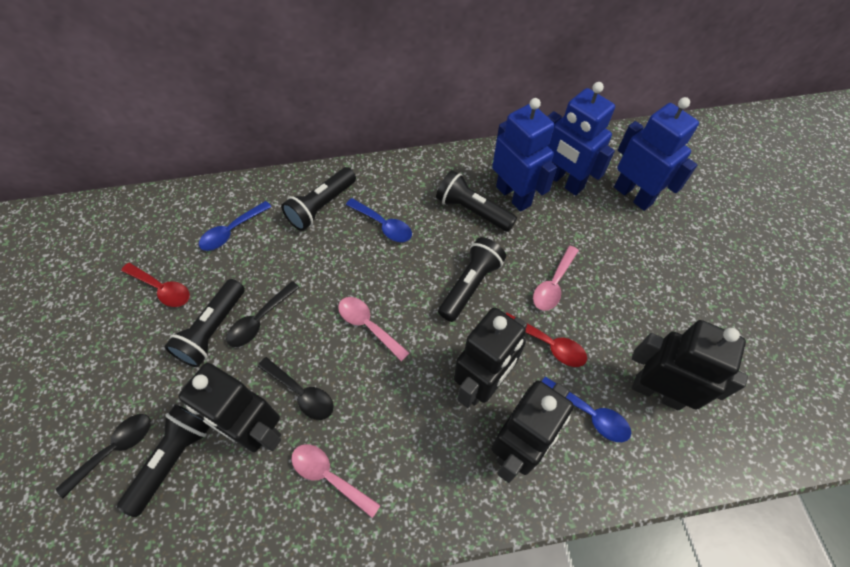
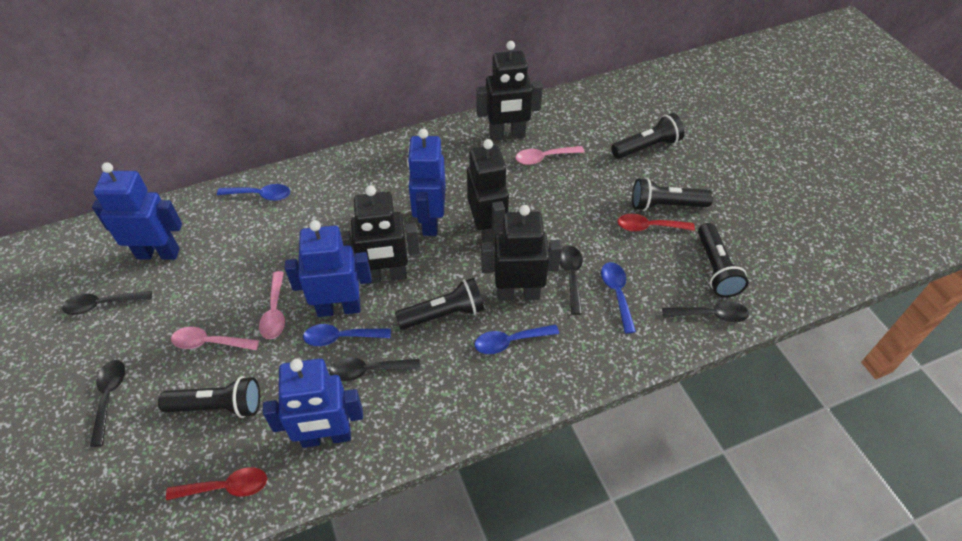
black spoon: [56,414,151,498] [226,281,300,347] [258,357,334,420] = 3 -> [62,291,152,315] [90,360,125,447] [329,357,420,381] [560,245,583,315] [662,301,749,323] = 5
blue robot: [492,98,557,212] [547,82,615,196] [614,97,699,211] = 3 -> [92,162,182,260] [263,358,363,448] [285,220,372,317] [407,129,446,236] = 4
blue spoon: [199,201,271,251] [346,198,412,242] [541,376,631,442] = 3 -> [217,184,290,201] [303,324,391,346] [474,324,559,354] [601,262,636,334] = 4

